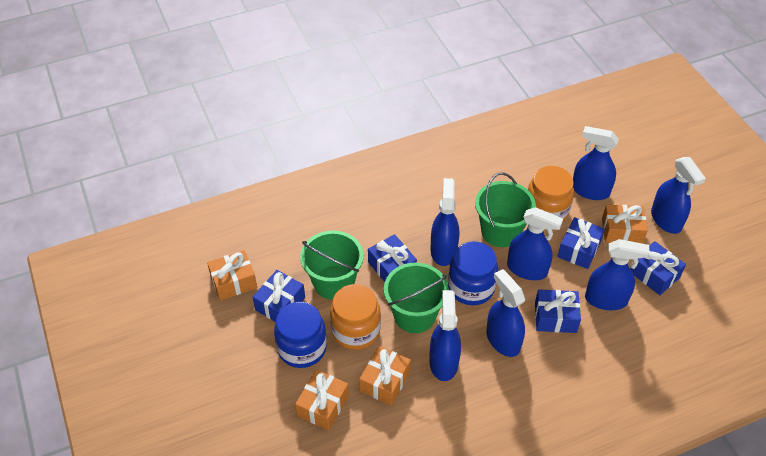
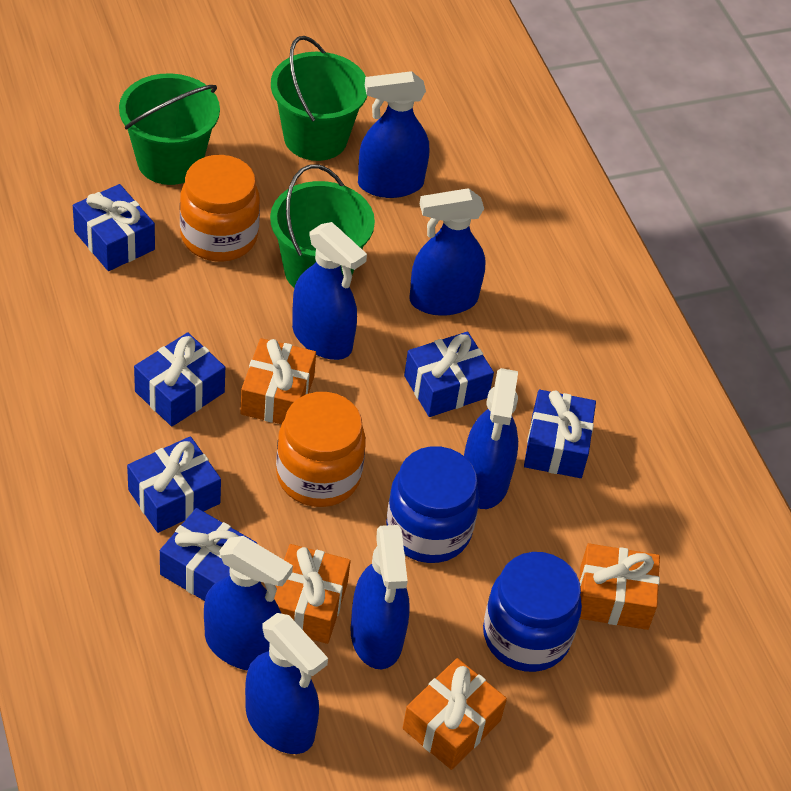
blue gift: [253,270,305,322] [368,234,417,282] [535,289,581,333] [557,217,605,269] [630,241,686,295] = 5 -> [73,184,155,271] [127,436,221,533] [134,332,225,427] [160,508,257,601] [404,332,494,417] [524,390,596,478] = 6

